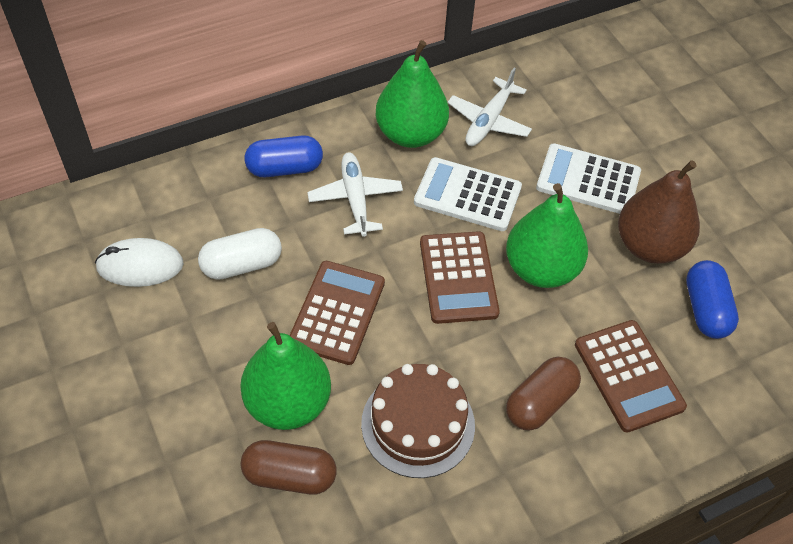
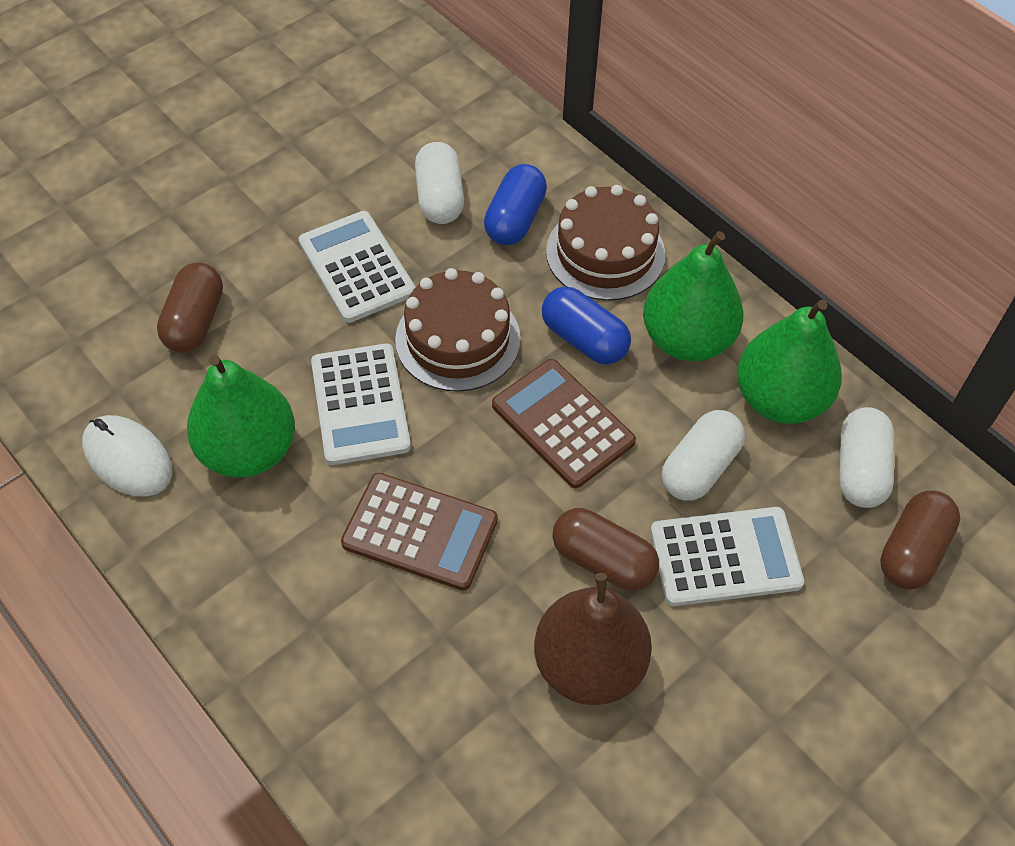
brown cake: [361,364,475,478] = 1 -> [395,268,521,392] [546,185,665,301] = 2
brown calculator: [289,261,385,365] [420,231,500,324] [575,320,687,433] = 3 -> [341,473,498,591] [492,359,636,488] = 2
brown capsule: [240,440,337,494] [506,357,581,431] = 2 -> [157,262,223,353] [552,508,659,591] [880,491,960,590] = 3
white calculator: [414,157,522,231] [536,143,641,214] = 2 -> [299,211,416,323] [311,344,411,465] [650,507,804,606] = 3
white capsule: [198,228,282,280] = 1 -> [415,142,464,224] [662,410,745,501] [839,407,894,508] = 3
white plane: [307,152,403,237] [448,68,532,146] = 2 -> none = 0

